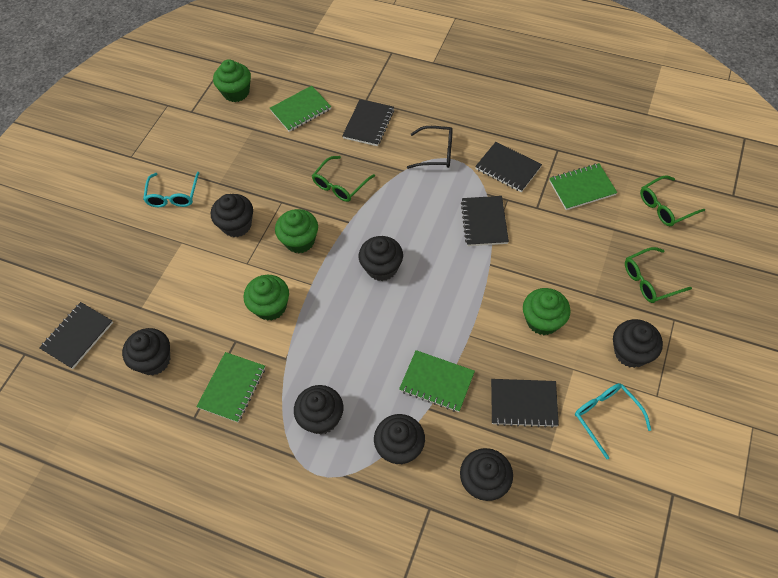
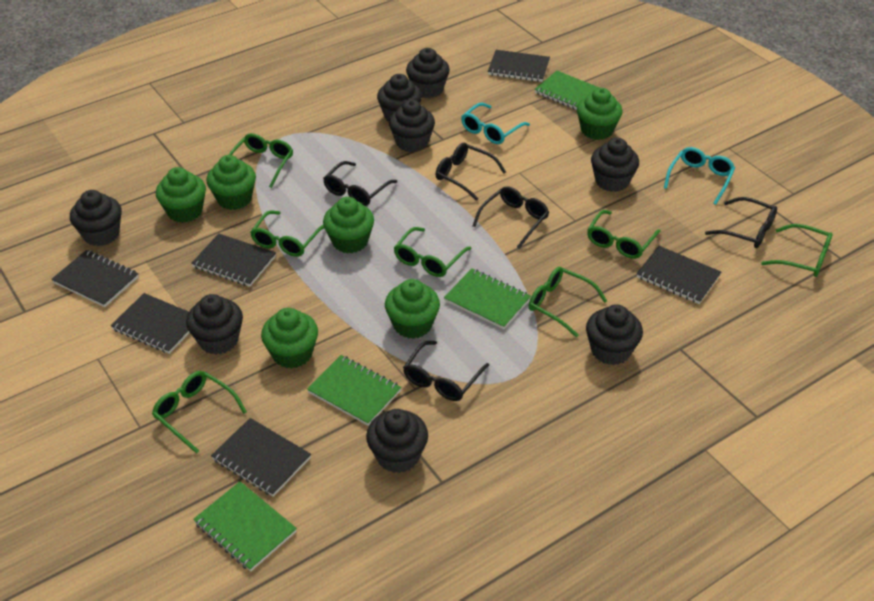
black cupcake: [122,328,170,375] [211,194,253,237] [294,385,343,434] [359,236,403,281] [374,414,425,464] [460,448,513,501] [613,319,663,368] = 7 -> [70,190,122,246] [186,294,243,355] [366,409,428,473] [377,74,422,121] [389,100,435,152] [406,48,450,98] [586,304,643,365] [591,138,639,192] = 8
black glasses: [407,126,453,169] = 1 -> [323,161,397,206] [403,341,489,401] [435,143,506,201] [472,186,549,249] [705,197,777,248] = 5
black notebook: [39,302,113,369] [342,99,394,146] [461,196,509,246] [475,142,542,192] [491,379,559,428] = 5 -> [51,250,139,307] [111,293,190,354] [191,233,276,287] [211,418,311,497] [488,50,550,82] [637,246,721,304] = 6
green cupcake: [213,59,251,102] [244,275,289,321] [275,209,318,253] [523,288,571,335] = 4 -> [156,167,206,223] [207,155,256,210] [261,308,318,369] [323,197,374,253] [385,279,440,339] [577,88,623,140] = 6
green glasses: [312,156,375,202] [625,247,692,303] [640,175,705,226] = 3 -> [152,371,247,454] [229,133,293,188] [250,210,324,257] [394,227,472,277] [529,267,607,337] [587,210,660,259] [761,224,833,277] = 7

